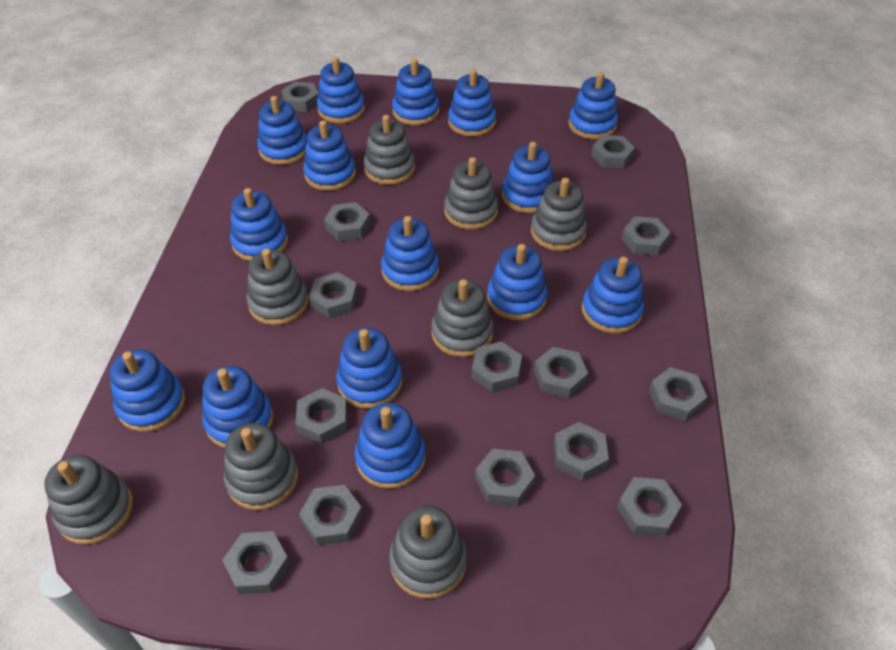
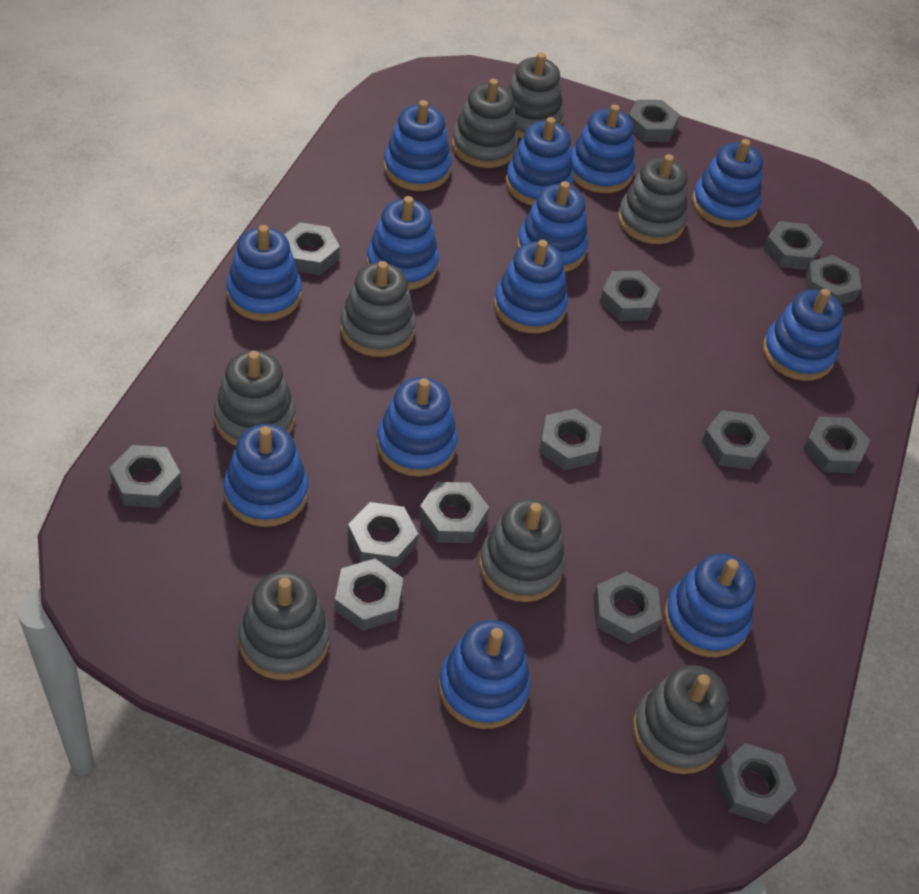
blue stacking toy: [110,349,185,432] [202,366,274,448] [230,188,288,261] [257,96,307,165] [303,120,356,191] [317,57,365,123] [336,328,403,409] [355,403,426,489] [381,216,439,291] [392,59,439,125] [448,69,496,137] [487,244,548,320] [502,142,554,213] [569,72,618,139] [582,257,644,334] = 15 -> [224,424,308,527] [226,225,302,321] [366,196,439,290] [377,377,458,477] [383,100,452,191] [438,620,531,729] [494,240,568,333] [505,117,574,206] [517,181,588,272] [571,104,635,193] [664,553,755,657] [692,139,763,228] [763,289,843,381] = 13

